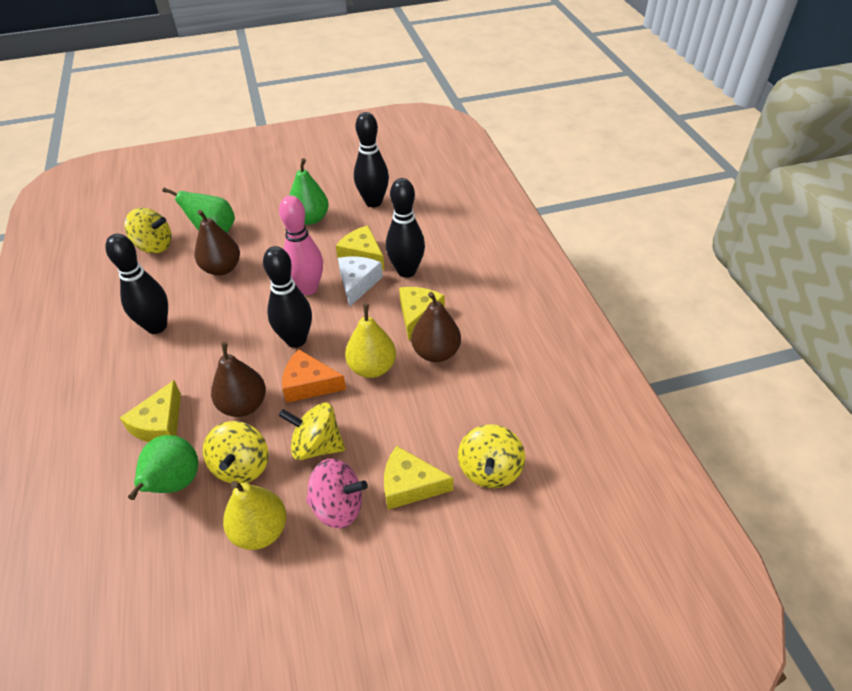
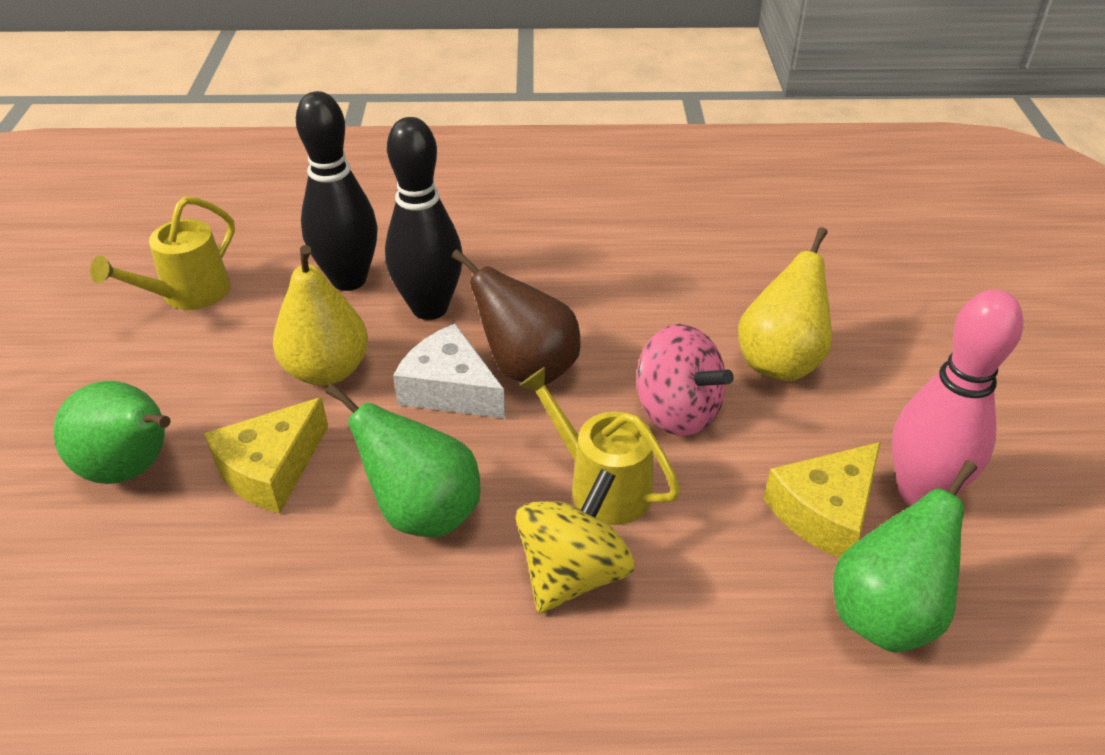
black bowling pin: [105,234,168,334] [263,246,312,348] [354,112,389,207] [386,178,425,278] = 4 -> [296,91,378,291] [385,117,463,320] = 2
brown pear: [195,210,240,276] [211,342,266,417] [411,292,461,362] = 3 -> [452,249,580,385] = 1
orange cheese: [282,350,346,403] = 1 -> none = 0
yellow cheese: [120,380,181,442] [336,225,385,270] [384,446,453,510] [399,287,445,340] = 4 -> [204,397,328,513] [764,442,881,558] = 2
yellow spinning top: [125,208,172,253] [203,421,268,484] [279,403,345,460] [458,424,525,488] = 4 -> [516,469,635,613] = 1
yellow watering can: none = 0 -> [90,197,235,310] [519,367,680,525] = 2

